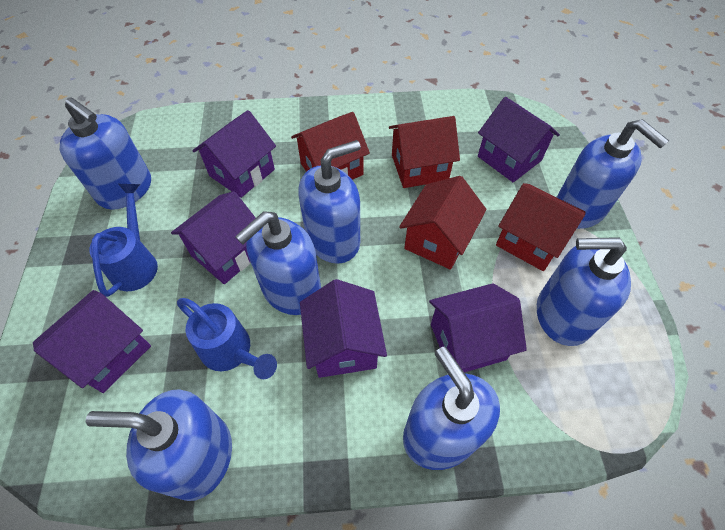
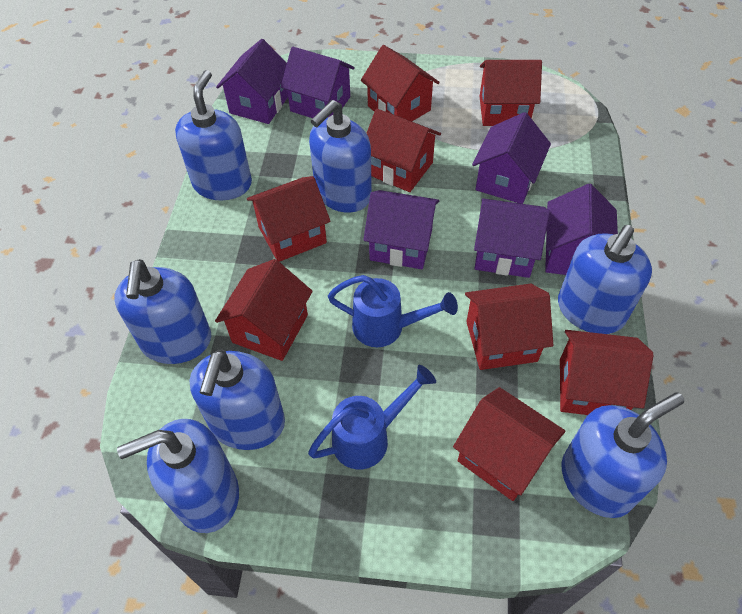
red house: [291,112,370,180] [389,116,460,188] [399,176,487,270] [496,183,586,271] = 4 -> [215,259,313,361] [247,176,331,262] [361,45,440,121] [366,109,441,192] [453,387,565,501] [465,284,553,370] [480,60,542,126] [560,330,654,415] = 8

